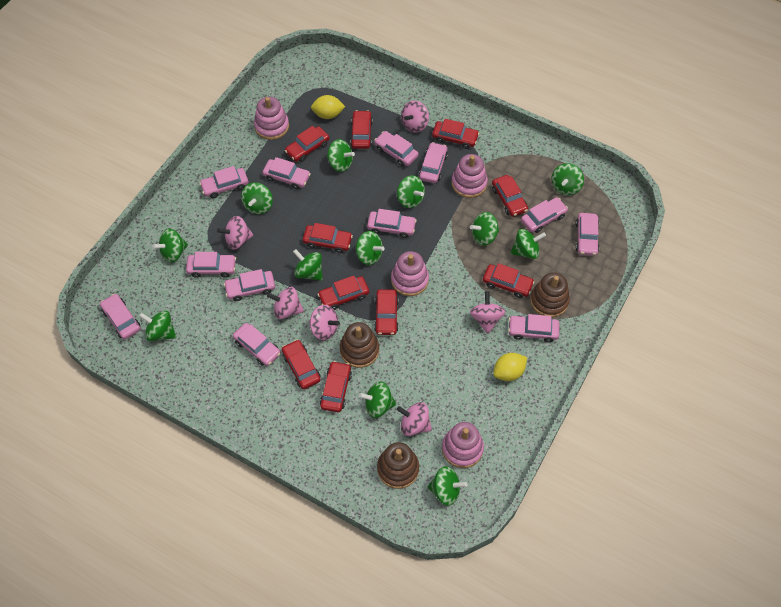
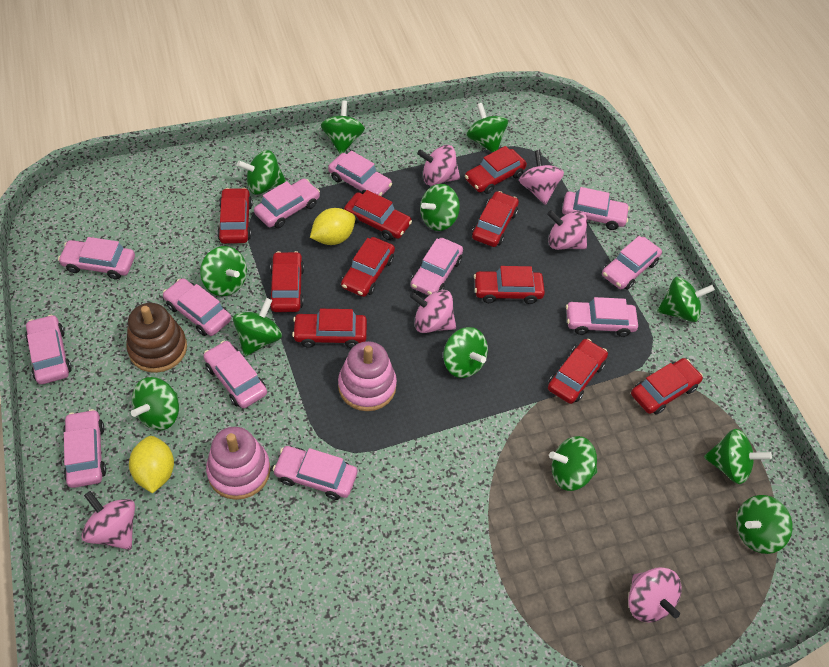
brown stacking toy: [340,322,379,368] [377,442,419,489] [530,272,570,317] = 3 -> [126,303,187,373] = 1
pink stacking toy: [254,97,289,140] [391,251,429,296] [442,422,484,468] [452,154,488,198] = 4 -> [206,427,270,500] [338,341,397,411] = 2

